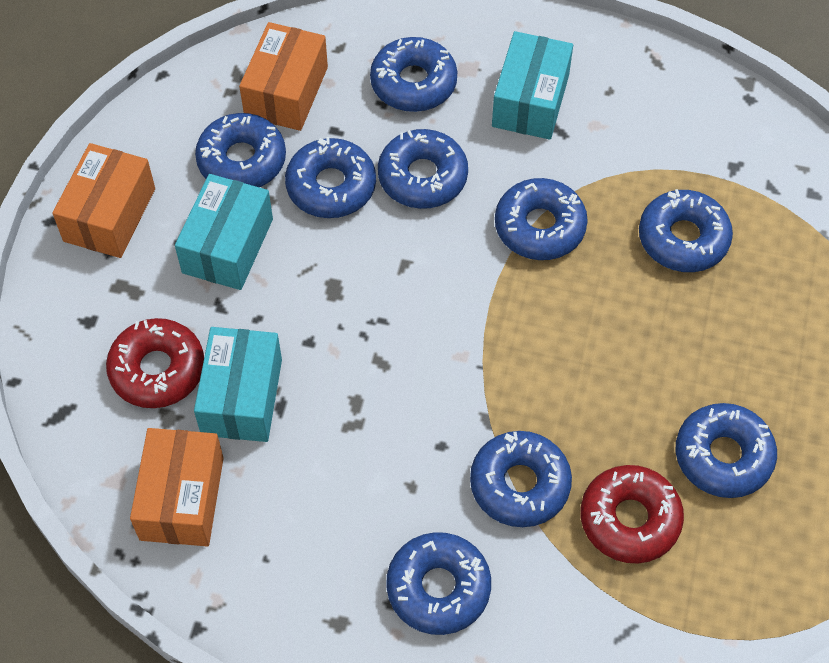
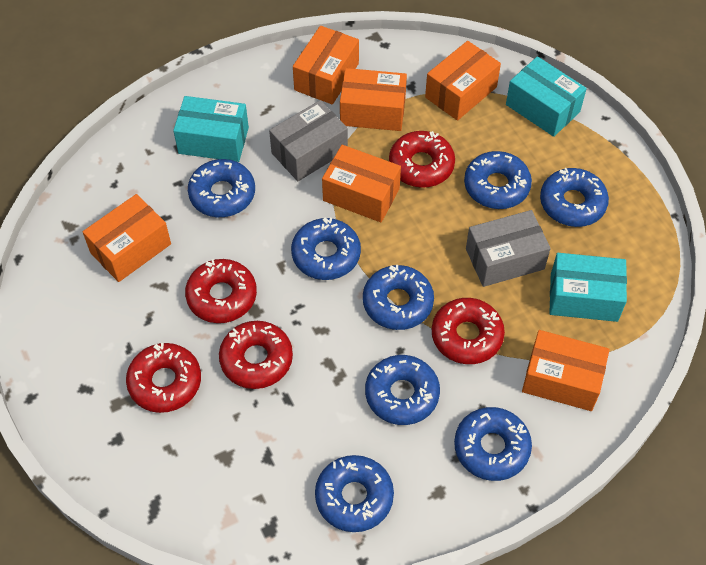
blue donut: [195,113,286,187] [285,137,376,218] [370,37,458,112] [378,129,468,209] [386,532,491,635] [470,431,572,527] [495,178,588,260] [639,189,733,272] [675,403,777,498] = 9 -> [188,159,255,217] [291,217,361,280] [315,455,394,532] [363,265,434,330] [365,355,440,425] [454,407,532,481] [464,151,532,209] [540,168,609,227] = 8
grey box: none = 0 -> [269,100,348,181] [466,210,551,287] = 2
orange box: [52,143,155,258] [130,428,224,546] [239,22,328,131] = 3 -> [83,194,171,282] [293,26,359,105] [322,145,401,222] [340,68,407,131] [425,41,501,121] [522,330,610,411] = 6
red donut: [106,318,204,408] [581,465,684,564] = 2 -> [126,343,201,413] [185,259,257,323] [219,321,293,389] [389,131,455,188] [432,298,505,364] = 5

